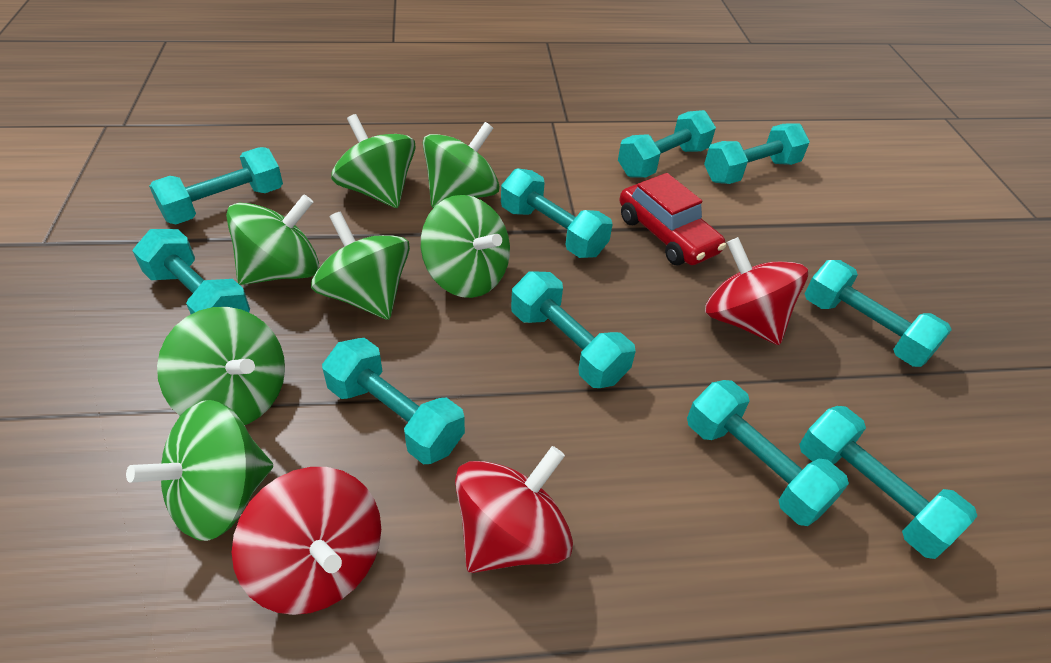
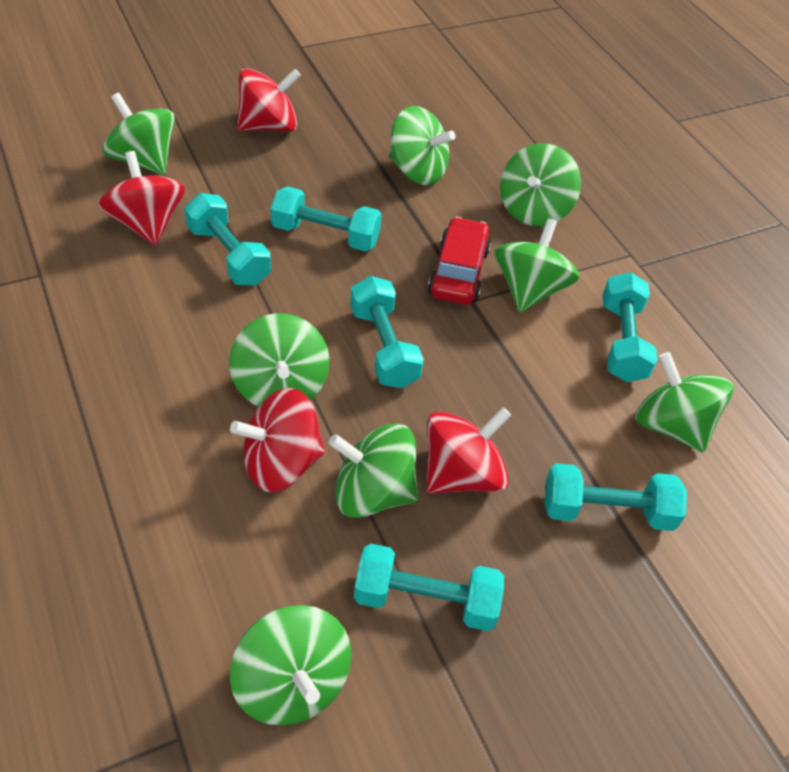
green spinning top: [126,400,273,541] [157,307,285,425] [226,194,319,285] [311,212,410,320] [331,114,415,208] [421,195,510,298] [423,122,500,208] = 7 -> [103,93,175,175] [229,313,329,407] [230,605,351,725] [329,423,418,518] [389,106,456,185] [495,218,579,312] [500,143,581,226] [636,352,733,452] = 8
red spinning top: [232,467,381,615] [455,446,573,573] [705,237,808,345] = 3 -> [98,151,185,246] [230,388,325,492] [237,68,301,132] [426,407,511,494] = 4
turquoise dumbbell: [132,229,250,314] [149,147,283,224] [322,338,465,464] [501,168,613,258] [511,271,636,388] [618,110,716,178] [687,380,849,526] [704,123,810,184] [799,406,977,559] [805,260,952,367] = 10 -> [184,193,271,285] [271,187,382,251] [350,276,424,388] [354,544,504,631] [544,463,687,531] [602,272,658,382] = 6

